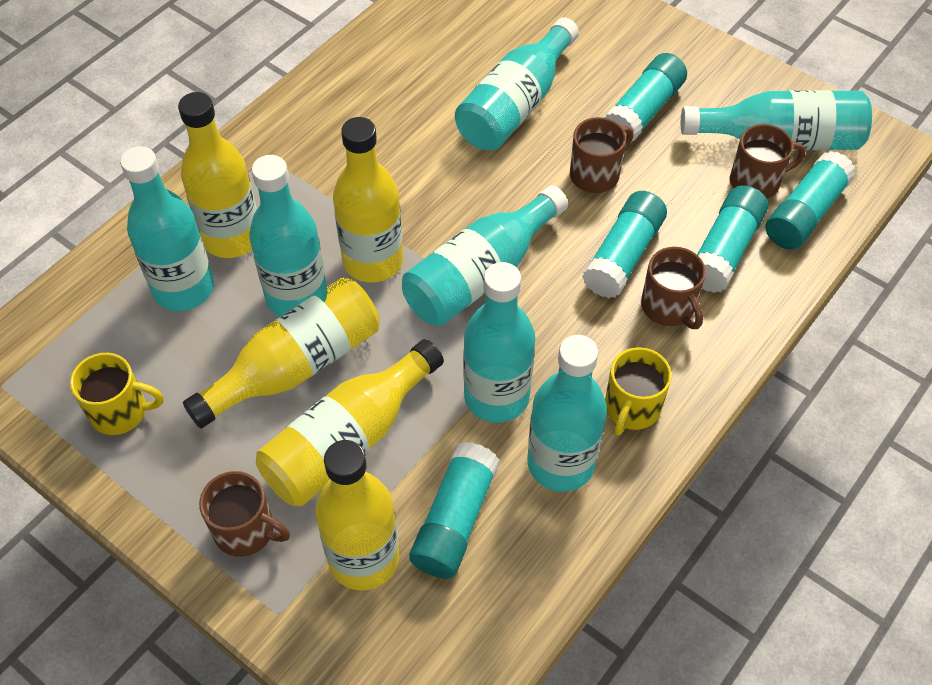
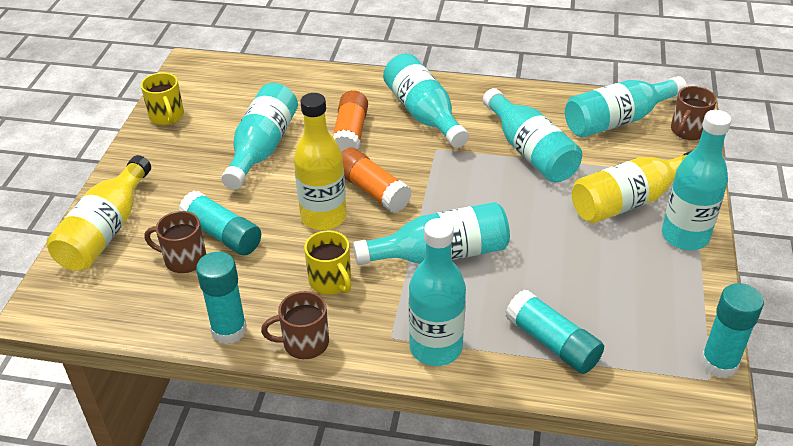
brown mug: [199,471,290,557] [570,117,633,193] [641,247,706,329] [730,124,806,199] = 4 -> [144,211,206,273] [261,291,329,359] [671,86,717,140] = 3
orange glue stick: none = 0 -> [333,90,368,152] [342,148,412,213] = 2
turquoise glue stick: [409,442,500,579] [582,191,667,298] [603,53,687,143] [697,185,768,293] [766,151,856,250] = 5 -> [179,191,261,255] [196,252,247,344] [506,289,604,374] [700,283,764,378] = 4
yellow bottle: [178,92,257,258] [183,278,380,428] [256,339,444,506] [315,440,399,591] [333,117,403,283] = 5 -> [46,155,151,271] [294,93,346,230] [572,151,692,223] = 3

